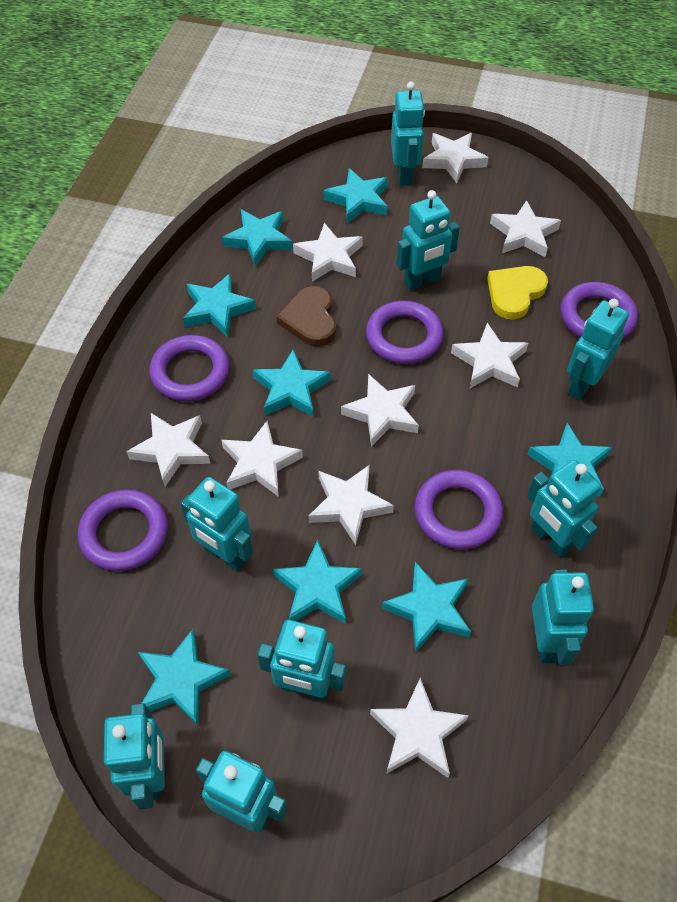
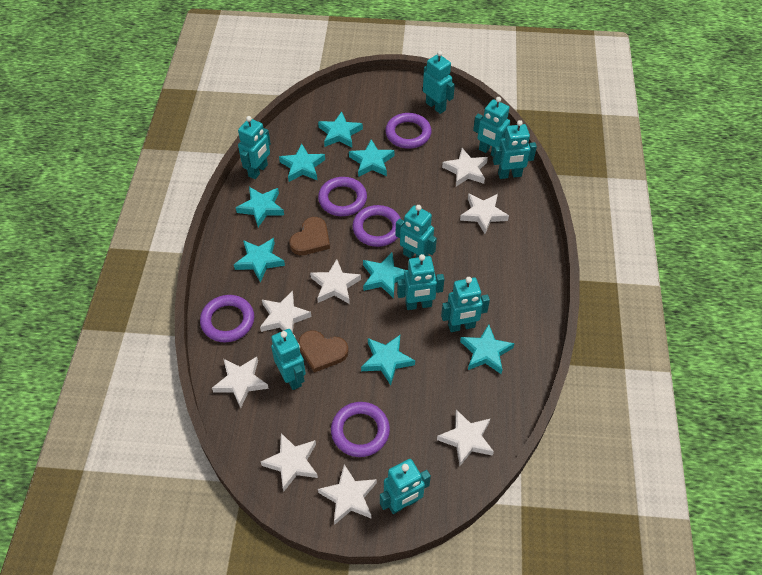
brown heart: [276,286,336,347] = 1 -> [290,217,330,255] [298,330,348,373] = 2
white star: [126,413,210,486] [221,421,303,497] [293,223,363,282] [309,465,394,545] [341,374,419,447] [370,678,469,778] [422,133,488,183] [451,323,528,388] [490,200,561,257] = 9 -> [212,357,269,408] [260,291,311,333] [261,433,318,491] [310,259,361,304] [318,464,377,525] [437,409,494,466] [442,148,488,187] [460,193,509,234] = 8
yellow heart: [487,266,548,320] = 1 -> none = 0

